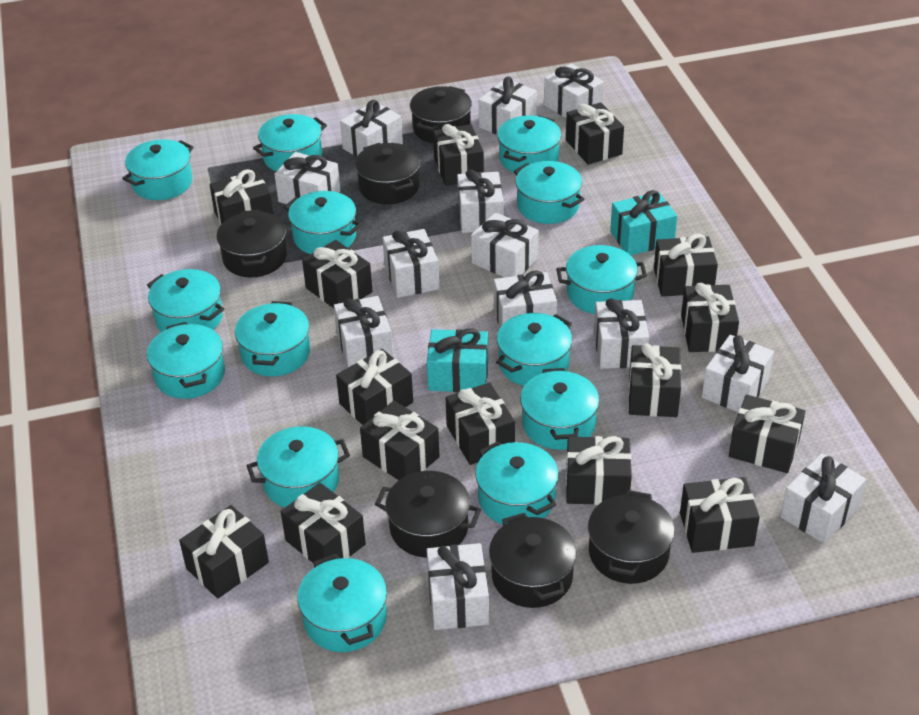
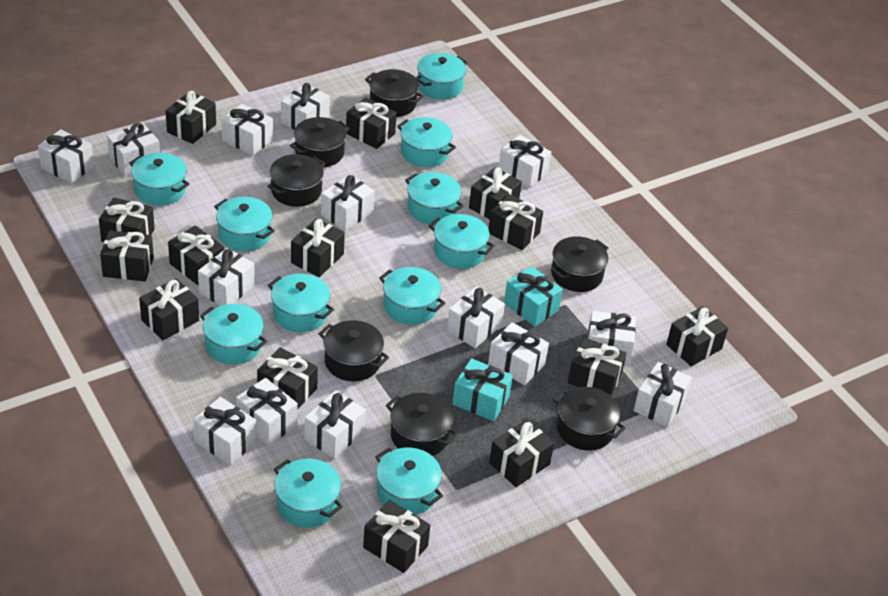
black gift: [179,505,269,599] [210,169,274,224] [281,483,366,564] [302,240,373,308] [336,349,413,425] [360,401,440,480] [433,124,484,186] [445,383,515,465] [566,102,624,165] [566,436,632,505] [628,343,681,417] [654,234,718,297] [680,477,760,553] [681,283,739,352] [729,395,805,473] = 15 -> [99,197,155,242] [100,230,154,282] [139,278,199,340] [165,91,216,144] [168,225,224,285] [257,347,318,409] [291,218,345,277] [346,97,397,149] [363,500,430,573] [469,167,522,219] [488,194,543,250] [489,419,554,487] [568,338,627,396] [666,306,728,366] = 14
black pot: [217,210,287,277] [355,143,420,204] [375,471,481,557] [410,86,472,143] [489,513,577,608] [588,490,675,584] = 6 -> [267,154,325,207] [290,117,350,167] [319,320,389,381] [365,69,424,117] [386,393,458,456] [551,236,609,292] [552,387,625,451] = 7
turquoise pot: [122,139,194,200] [147,269,224,332] [147,322,225,399] [235,301,310,376] [246,426,350,507] [253,114,327,171] [284,191,362,254] [297,554,387,652] [475,441,559,525] [496,313,572,386] [497,115,561,173] [514,161,585,224] [520,368,599,450] [556,245,647,314] = 14 -> [129,153,189,206] [200,304,267,364] [214,197,275,252] [268,274,334,332] [274,459,343,528] [375,448,443,515] [379,267,445,325] [397,117,456,167] [405,172,464,225] [416,53,468,100] [429,214,495,269] = 11
white gift: [275,152,340,204] [334,296,393,368] [340,100,403,157] [383,229,439,298] [427,543,489,630] [457,169,503,233] [471,212,539,277] [479,77,537,135] [494,271,557,327] [544,64,604,118] [594,298,649,369] [702,335,774,412] [781,453,866,544] = 13 -> [38,129,94,184] [107,123,160,176] [193,397,257,465] [198,248,255,306] [222,104,273,156] [236,378,298,446] [281,83,330,130] [304,390,366,459] [321,175,374,231] [447,286,505,348] [488,322,549,385] [499,135,551,188] [587,310,636,364] [634,362,692,427] = 14

